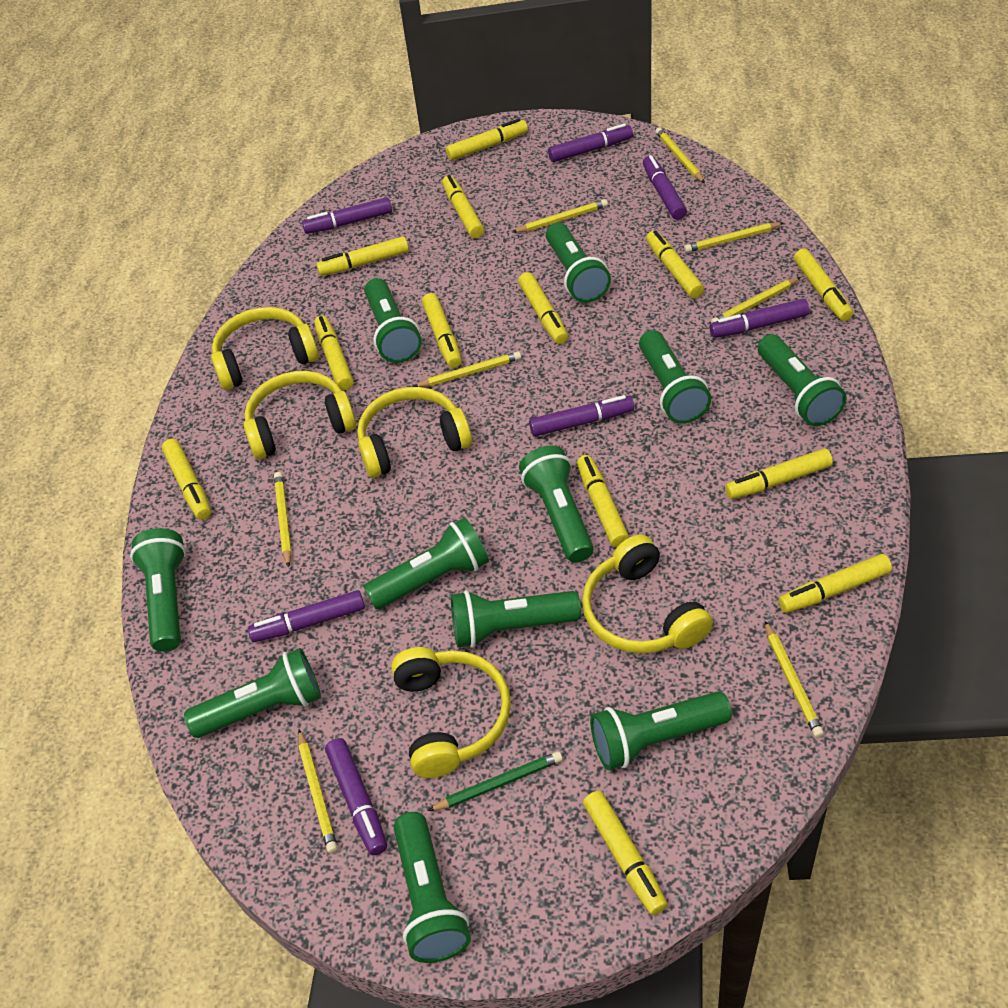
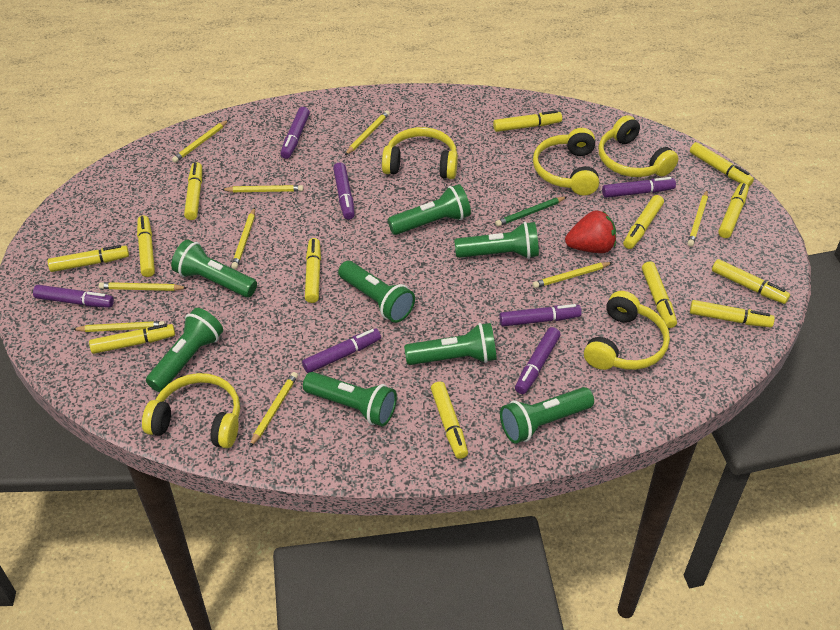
green flashlight: [130,528,186,652] [184,648,321,738] [364,278,422,363] [364,517,489,609] [394,812,471,963] [451,590,581,648] [519,445,594,563] [546,222,611,303] [590,691,732,770] [639,330,711,424] [758,334,847,426] = 11 -> [146,308,223,392] [171,240,257,297] [303,372,397,427] [338,261,415,323] [388,184,471,235] [404,323,497,365] [454,222,539,259] [500,387,594,444] = 8
red strawberry: none = 0 -> [565,211,616,253] = 1
yellow pencil: [274,472,292,568] [298,730,338,853] [413,351,521,387] [513,199,608,233] [655,127,705,183] [684,222,783,253] [711,277,801,323] [765,621,824,738] = 8 -> [72,321,165,332] [99,282,187,291] [172,120,228,163] [221,185,303,192] [231,207,255,269] [250,372,298,447] [345,110,390,155] [533,262,613,288] [688,190,708,246] = 9

